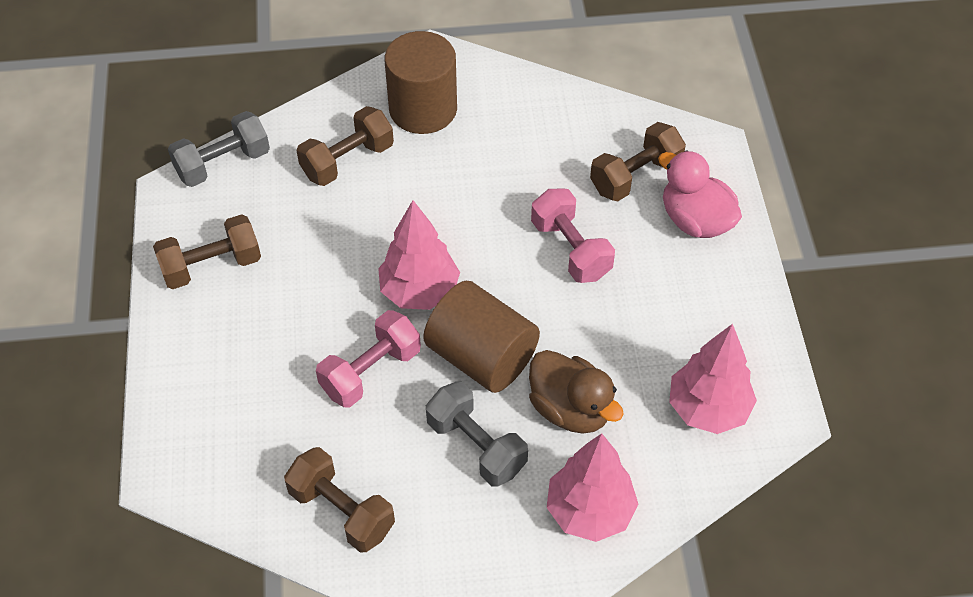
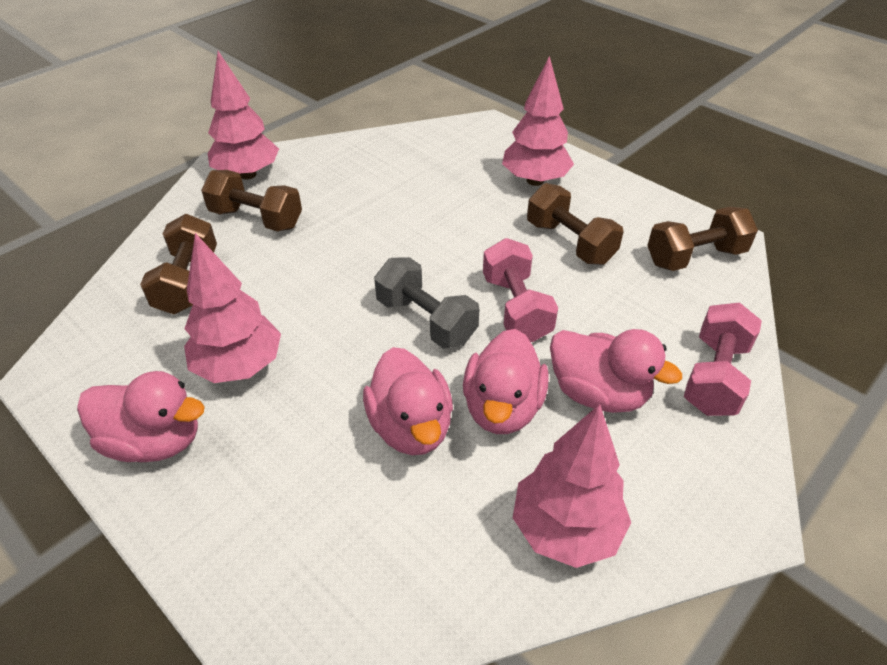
brown cylinder: [385,31,457,134] [423,281,540,393] = 2 -> none = 0
brown duck: [529,350,624,434] = 1 -> none = 0
grey dumbbell: [168,111,270,187] [426,382,528,487] = 2 -> [374,257,480,349] = 1
pink duck: [658,150,742,238] = 1 -> [77,371,205,462] [363,347,453,455] [463,329,549,434] [550,329,682,413] = 4
pink tree: [378,200,460,310] [547,433,638,542] [669,324,757,434] = 3 -> [184,233,281,383] [208,51,279,180] [502,56,574,186] [513,404,631,568] = 4

